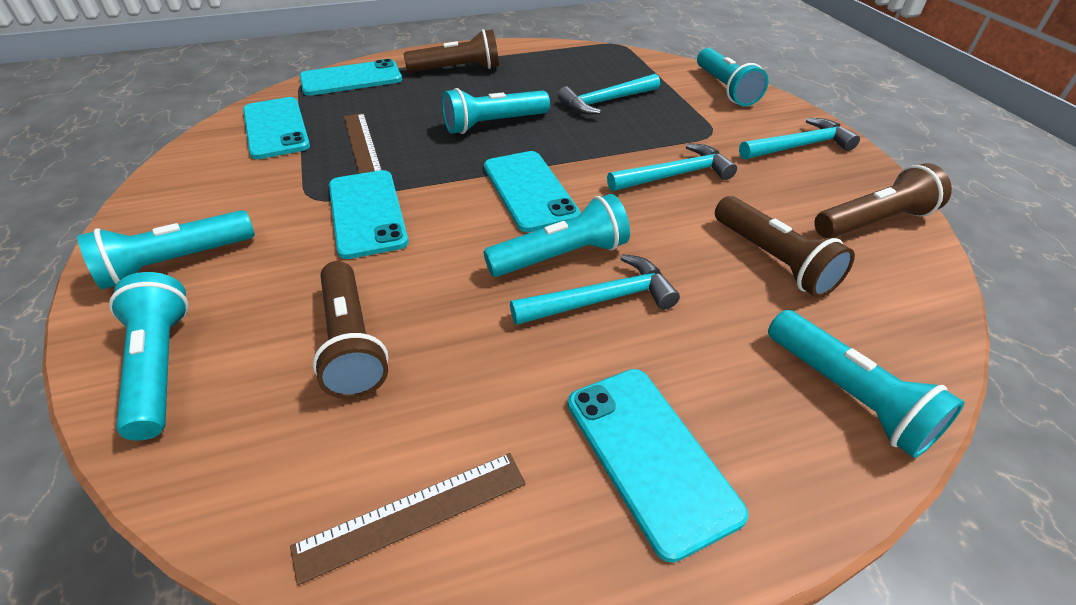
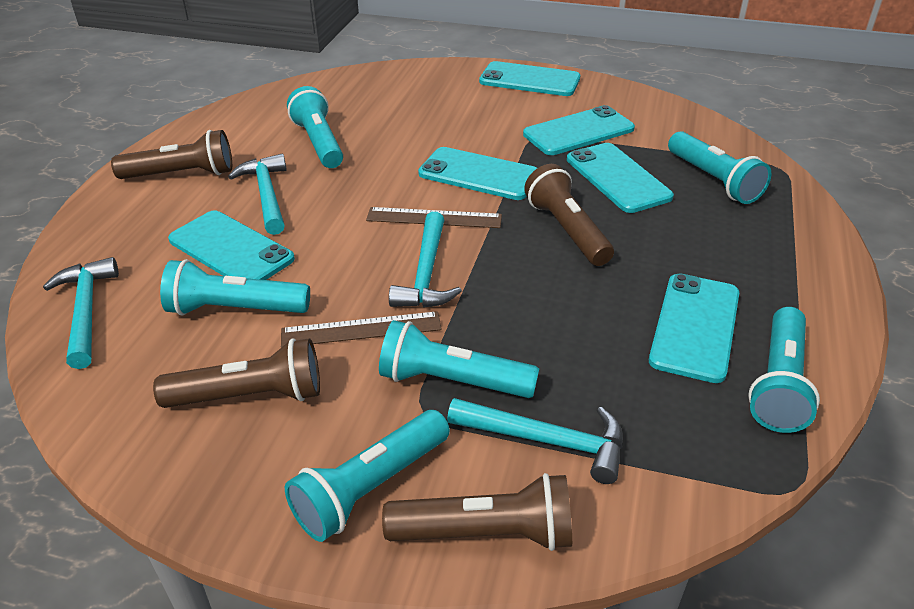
turquoise phone: [243,97,310,159] [300,59,402,96] [329,170,409,259] [484,151,581,232] [568,369,748,563] = 5 -> [168,211,295,280] [418,147,537,200] [479,61,580,96] [523,105,635,155] [567,143,674,213] [649,274,739,383] = 6

